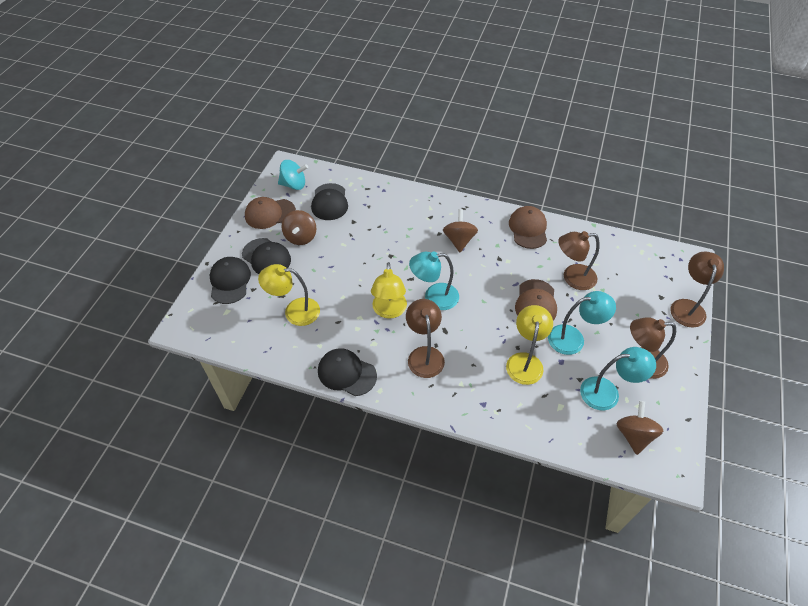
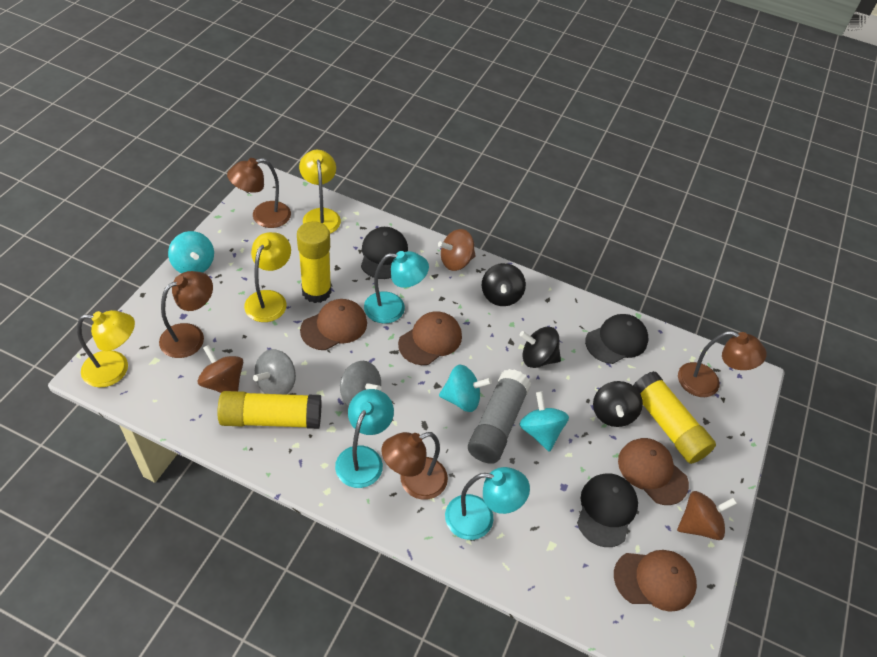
black cap: [210,257,251,304] [242,238,291,274] [311,183,348,220] [318,348,377,396] = 4 -> [361,227,408,279] [577,473,638,547] [585,314,649,364] = 3
black spinning top: none = 0 -> [482,263,526,306] [520,327,561,368] [593,381,643,427] = 3
brown cap: [245,197,296,229] [509,206,547,249] [515,279,557,320] = 3 -> [300,299,367,350] [398,311,462,365] [614,550,697,612] [618,438,689,505] = 4
grey glue stick: none = 0 -> [468,369,531,464] = 1
grey spinning top: none = 0 -> [253,349,296,395] [340,361,381,406] = 2
turquoise spinning top: [278,160,308,190] = 1 -> [168,231,214,273] [439,365,492,412] [520,391,569,452] = 3
yellow glue stick: none = 0 -> [217,391,322,429] [297,221,331,303] [633,371,716,464] = 3

